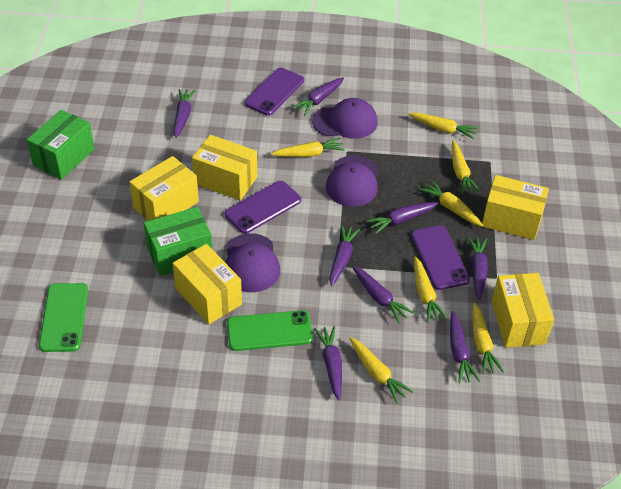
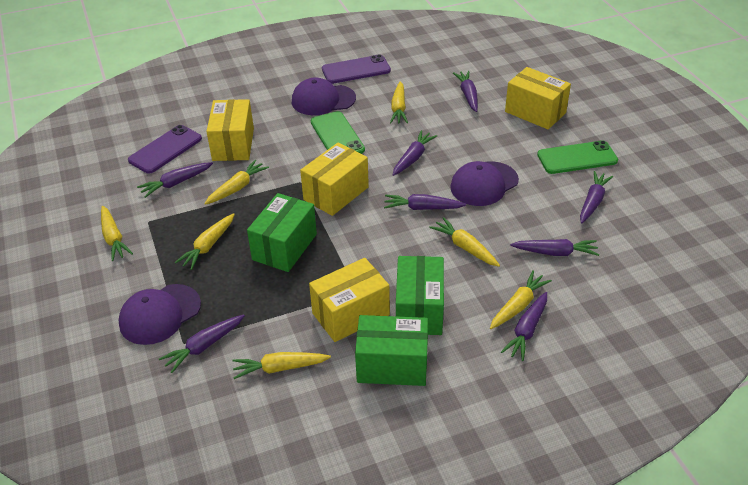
green box: [27,110,95,180] [144,207,213,276] = 2 -> [247,193,317,272] [355,315,428,386] [396,256,444,335] = 3
purple phone: [224,181,301,234] [244,68,304,116] [411,225,470,290] = 3 -> [128,125,202,174] [322,54,391,84] = 2
yellow box: [129,156,199,221] [173,244,242,324] [192,135,257,201] [482,175,549,240] [492,273,554,348] = 5 -> [206,99,254,161] [300,143,369,216] [309,258,390,342] [505,67,571,129] = 4

